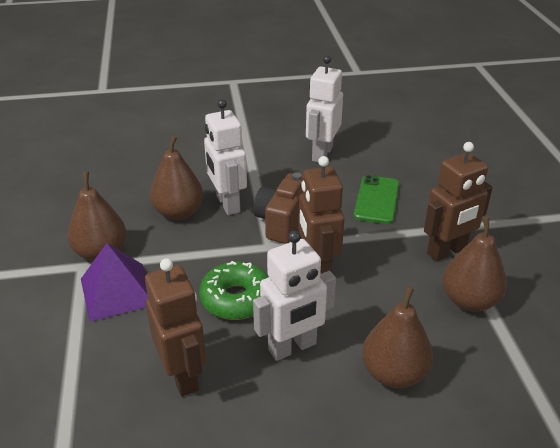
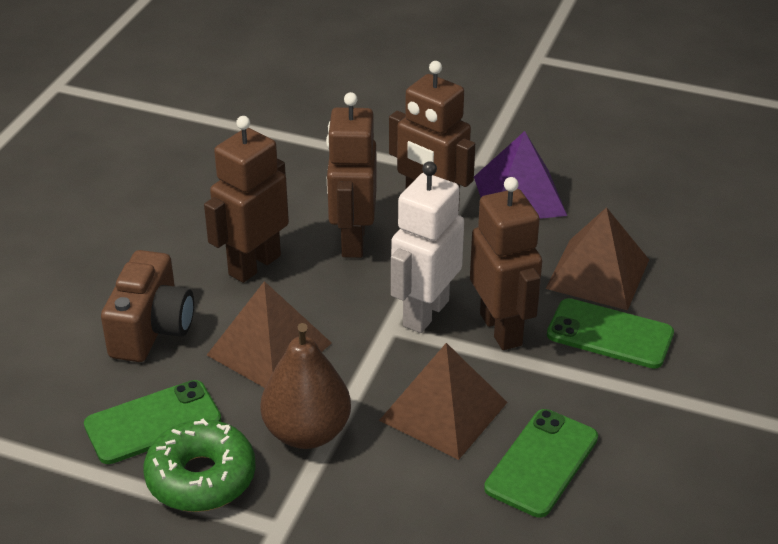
brown pear: [67,172,126,261] [150,135,203,220] [362,286,433,388] [443,217,507,312] = 4 -> [260,323,351,449] = 1
brown pyramid: none = 0 -> [207,281,332,388] [379,343,508,460] [545,207,649,310] = 3
brown robot: [145,258,206,396] [298,156,345,274] [424,142,493,262] = 3 -> [204,116,289,283] [326,92,377,258] [389,61,475,198] [470,177,542,350] = 4
green phone: [354,175,399,224] = 1 -> [84,380,221,464] [484,409,598,518] [547,298,674,369] = 3
white robot: [204,99,247,215] [253,231,336,361] [306,55,343,162] = 3 -> [391,161,464,333] = 1

